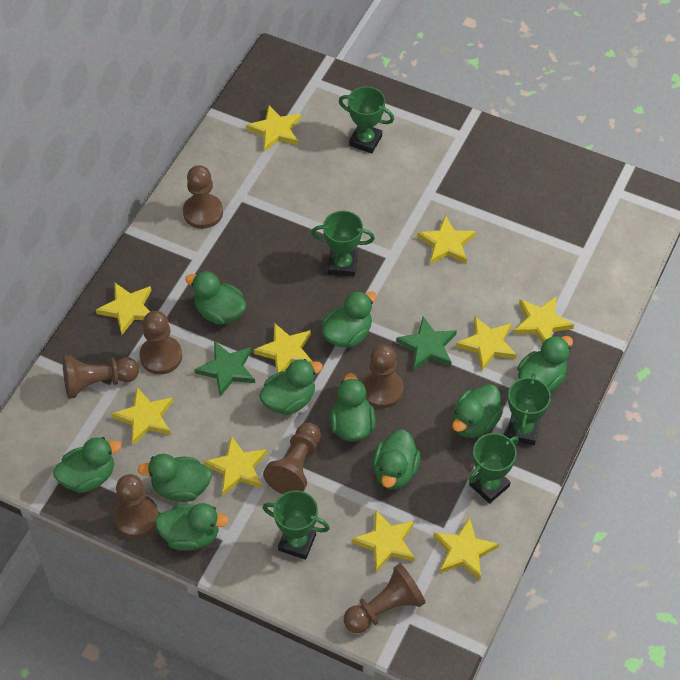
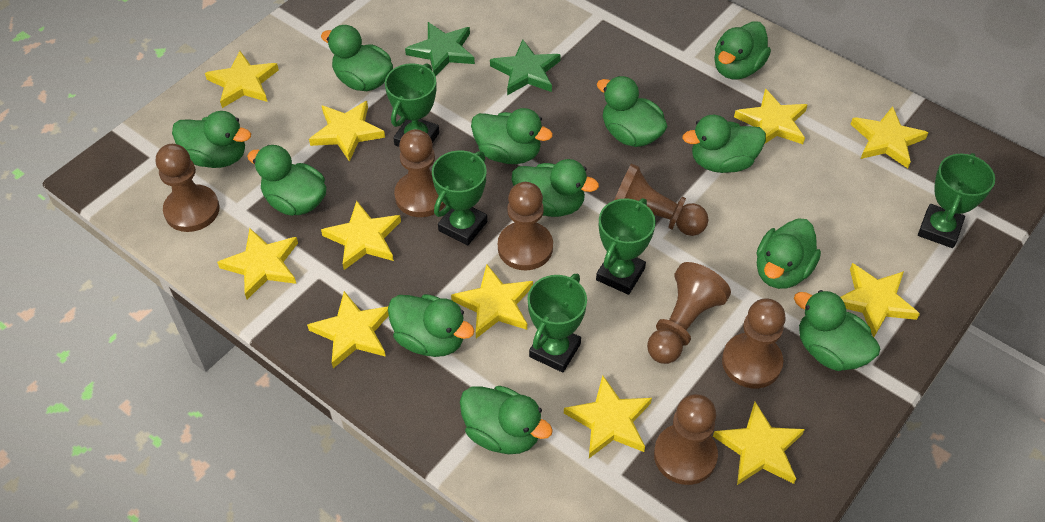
green duck: [53,437,121,493] [138,454,212,502] [155,503,229,551] [185,271,247,325] [259,359,323,415] [322,291,377,348] [330,373,376,441] [373,429,421,490] [452,384,503,438] [517,335,573,393] = 10 -> [172,111,251,168] [247,145,326,216] [321,25,393,91] [388,294,475,357] [460,386,553,454] [471,108,553,164] [512,159,599,217] [597,76,668,147] [682,115,766,173] [714,21,771,79] [757,218,821,289] [794,290,880,371] = 12
yellow star: [96,282,151,335] [112,387,173,445] [204,436,267,495] [246,105,301,152] [254,323,313,373] [352,510,415,572] [417,215,476,265] [433,517,499,580] [456,317,517,370] [514,297,574,343] = 10 -> [205,51,279,108] [217,228,298,299] [307,291,389,368] [309,101,385,162] [321,201,401,270] [451,264,533,338] [564,375,652,458] [713,402,805,485] [734,88,808,144] [841,263,920,337] [851,106,929,168] = 11

